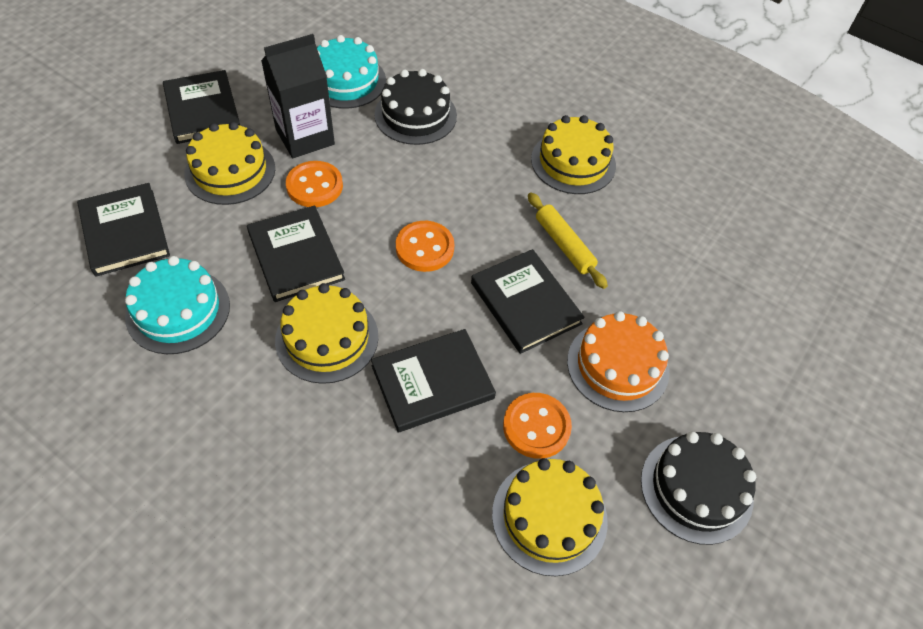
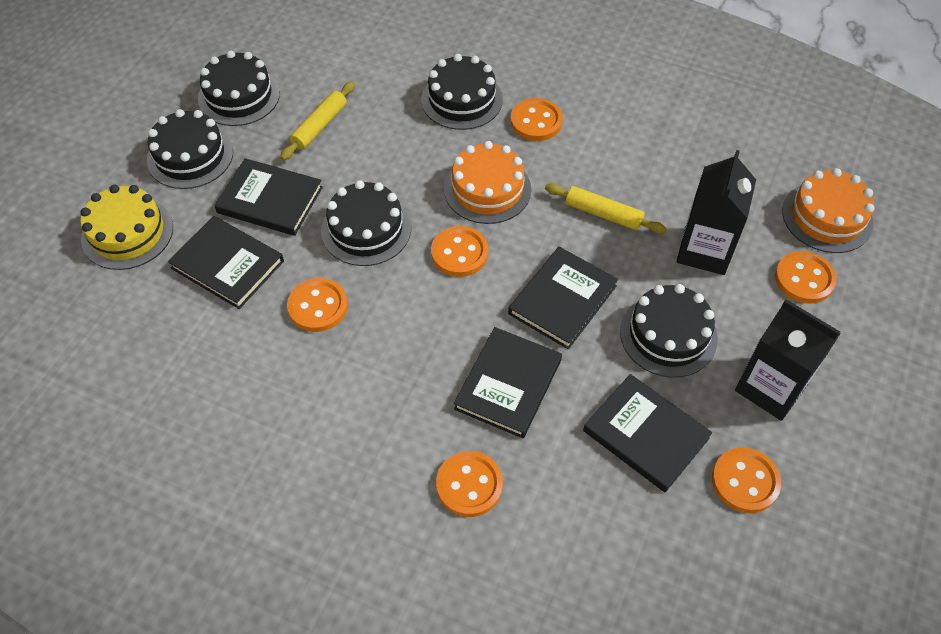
black cake: [374,69,457,145] [641,431,756,545] = 2 -> [147,109,233,189] [198,51,280,126] [321,180,411,266] [421,54,503,130] [620,284,718,378] = 5
black carton: [261,34,335,158] = 1 -> [676,150,756,275] [735,299,841,421] = 2
orange button: [286,161,343,207] [396,221,454,272] [503,393,572,459] = 3 -> [287,278,348,332] [431,226,488,277] [436,451,503,517] [510,98,563,141] [712,447,781,513] [775,251,837,304] = 6
orange cake: [567,311,669,412] = 1 -> [444,141,531,224] [782,168,874,253] = 2
turquoise cake: [125,256,230,354] [317,35,386,109] = 2 -> none = 0
yellow cake: [184,122,275,205] [275,283,378,384] [492,458,608,576] [531,115,616,194] = 4 -> [80,185,173,270] = 1
yellow rolling pin: [528,193,608,289] = 1 -> [280,82,355,161] [545,183,667,234] = 2

